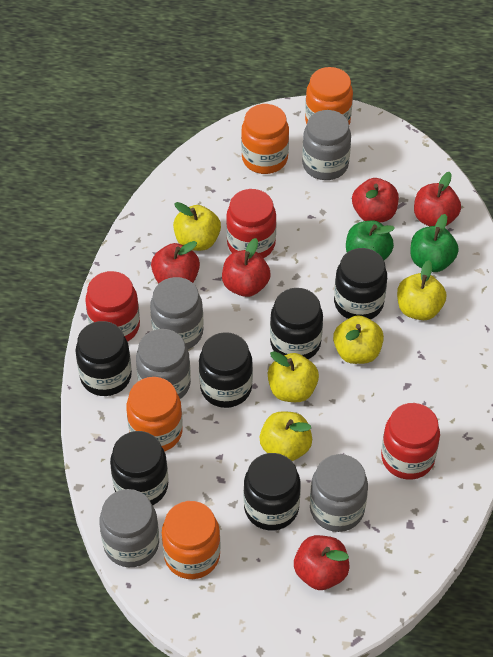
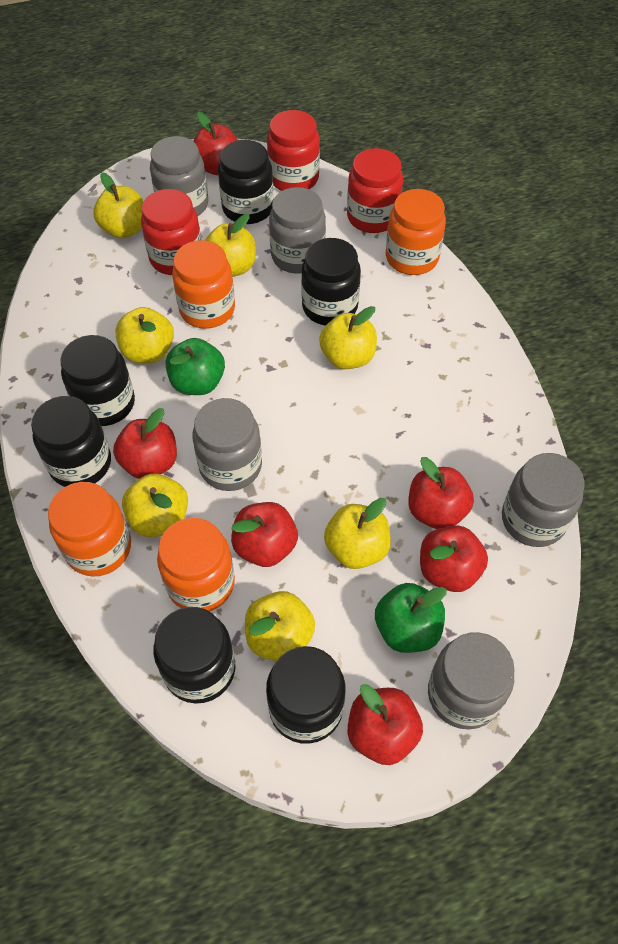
red apple: [151,241,200,284] [222,238,271,297] [294,535,350,590] [352,178,399,223] [414,172,461,226] = 5 -> [113,408,177,479] [193,112,238,175] [231,502,298,567] [348,684,423,765] [408,457,474,529] [420,526,488,592] = 6
yellow apple: [173,202,221,251] [260,411,312,461] [268,351,319,402] [333,315,384,364] [397,260,446,320] = 5 -> [94,172,143,239] [115,307,174,363] [122,474,188,537] [205,214,256,277] [245,591,315,661] [319,306,377,369] [324,498,391,569] = 7

